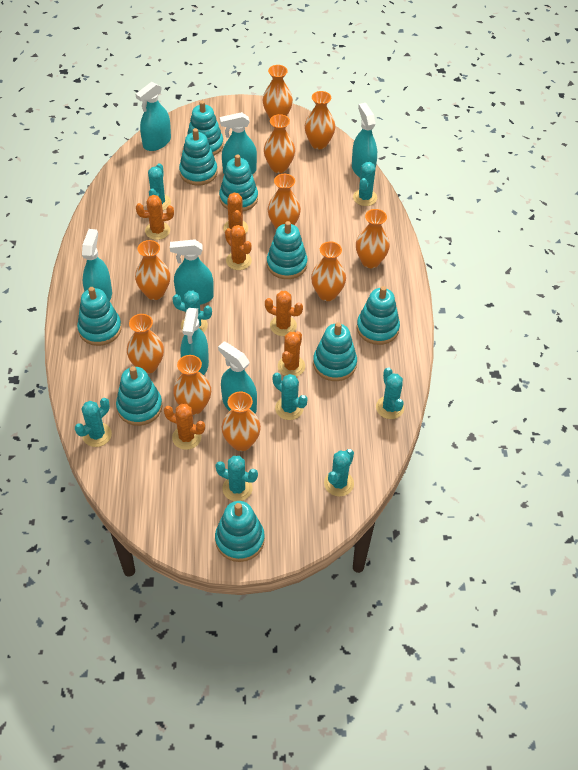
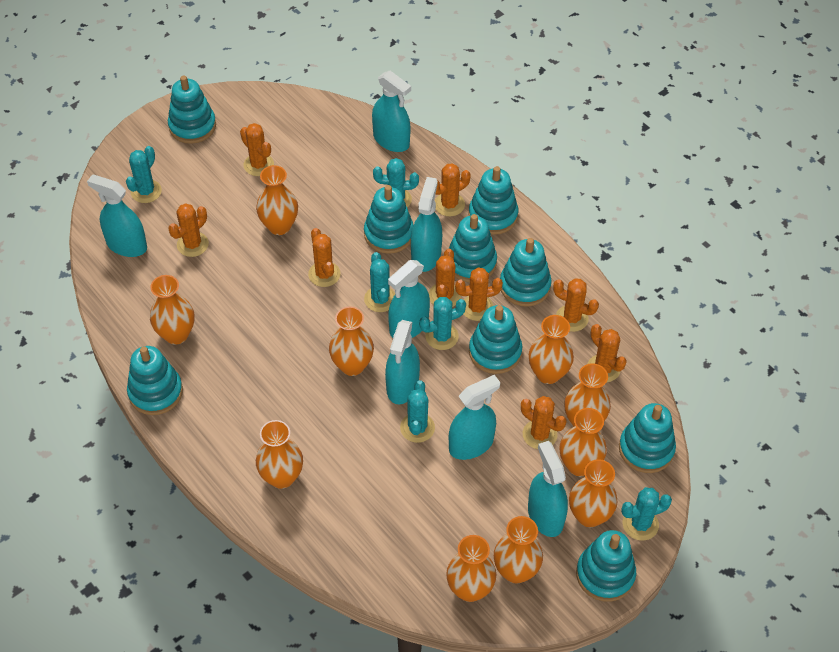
orange cactus: [136,195,174,240] [164,404,205,450] [223,193,248,233] [225,225,252,270] [265,291,303,336] [278,331,305,377] = 6 -> [168,203,209,257] [240,123,274,176] [308,228,341,287] [429,249,461,307] [435,163,471,216] [455,268,503,321] [521,396,566,449] [553,278,599,332] [588,324,627,382] = 9
turquoise cactus: [75,398,112,447] [146,163,171,210] [172,290,212,333] [215,456,258,501] [273,373,308,420] [324,449,354,497] [353,162,377,206] [376,367,404,419] = 8 -> [126,146,162,203] [364,252,395,312] [373,158,419,208] [400,380,435,443] [419,297,466,350] [621,487,672,541] = 6

